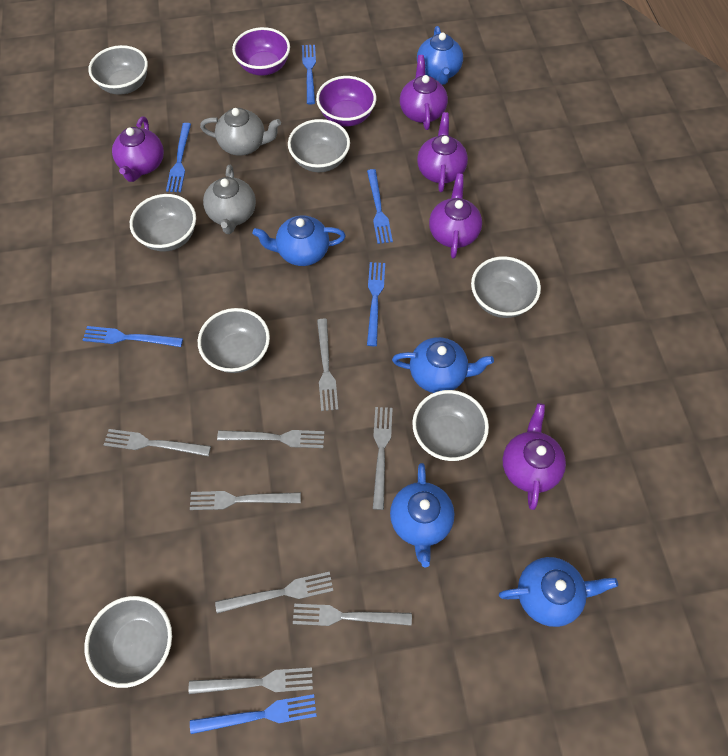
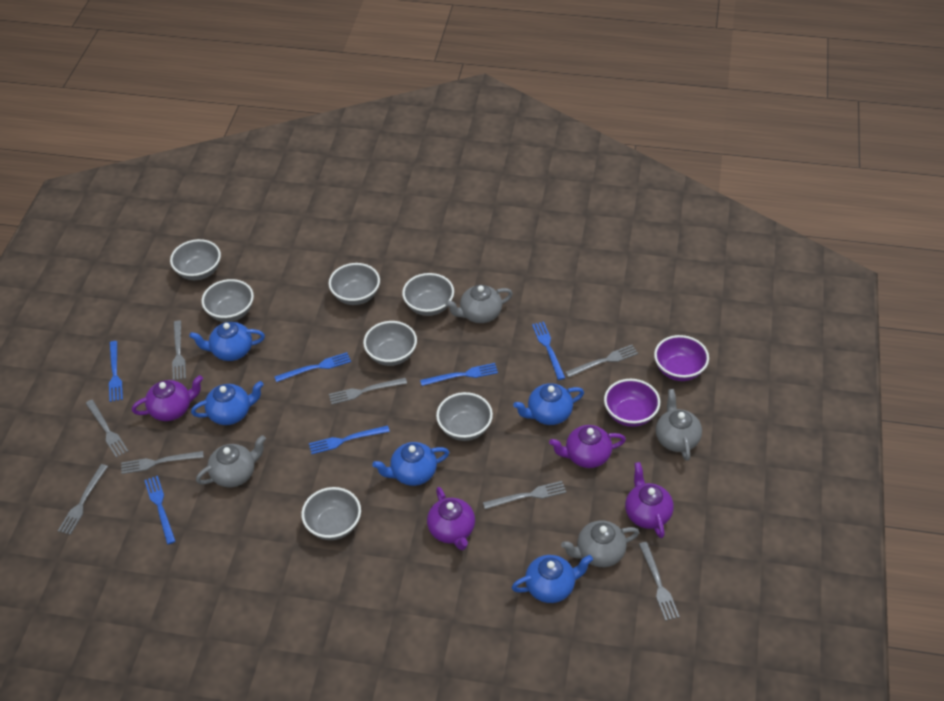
grey teapot: [200,108,281,156] [203,165,256,234] = 2 -> [196,435,266,487] [445,285,513,323] [561,520,639,567] [656,389,702,461] = 4
purple teapot: [112,117,164,182] [400,55,448,130] [417,112,468,192] [429,174,482,258] [502,403,566,510] = 5 -> [132,375,203,421] [427,487,475,550] [549,425,626,468] [625,462,674,538] = 4

